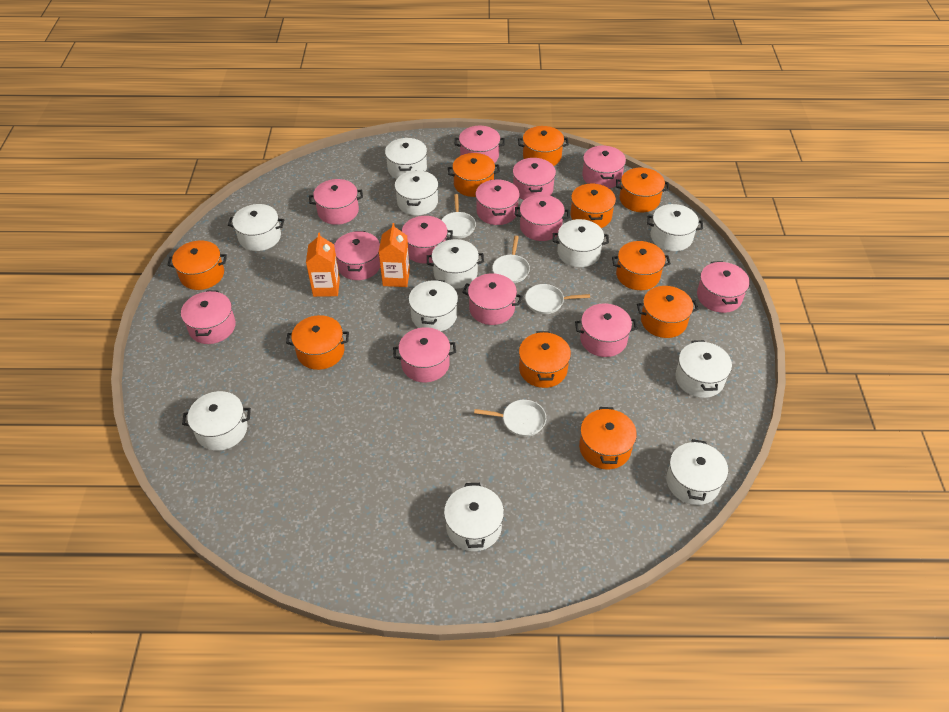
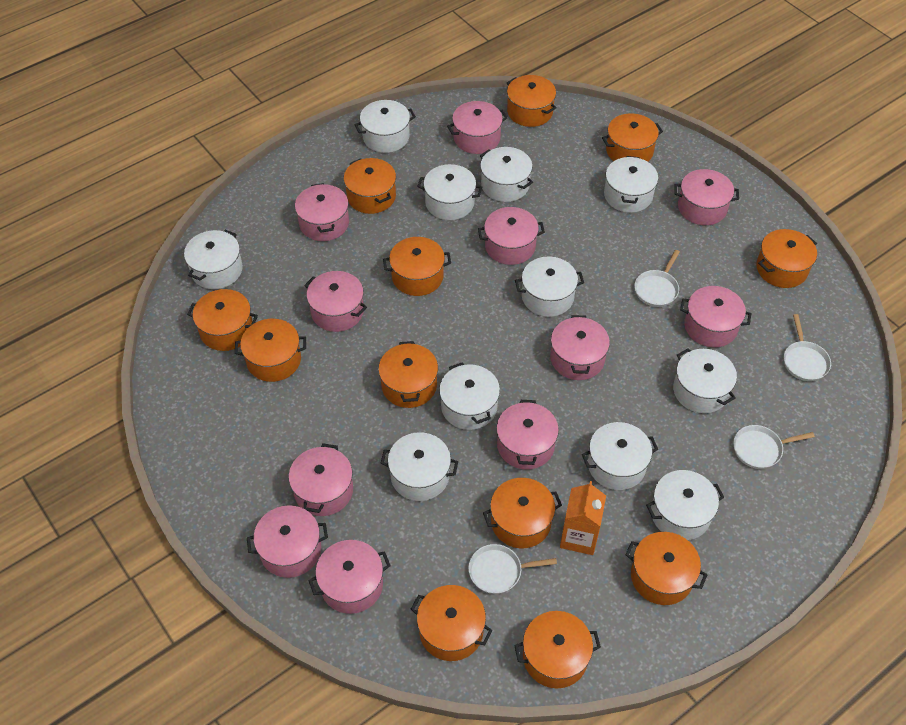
orange carton: [306,233,340,297] [379,223,410,287] = 2 -> [560,481,606,555] = 1
orange pot: [167,240,227,290] [286,315,349,370] [448,153,500,197] [518,126,569,166] [519,331,571,388] [571,183,616,228] [579,407,637,470] [612,241,671,290] [616,168,669,212] [637,286,699,338] = 10 -> [187,289,258,351] [235,319,306,382] [344,158,396,214] [378,341,438,408] [383,237,451,296] [411,585,493,661] [483,478,562,548] [507,75,557,127] [514,611,601,688] [602,113,663,162] [625,532,707,605] [756,229,817,288] = 12
pink pot: [181,290,236,344] [309,179,363,225] [334,231,380,280] [393,327,456,382] [400,216,453,264] [455,126,505,163] [462,274,522,325] [475,179,520,225] [513,158,556,200] [515,194,569,241] [575,303,637,357] [582,146,626,189] [697,261,750,313] = 13 -> [247,505,328,578] [289,443,353,516] [295,183,349,241] [304,271,367,332] [308,540,391,614] [447,101,508,154] [478,207,545,265] [496,400,559,470] [550,315,610,380] [674,169,739,225] [680,286,752,347] = 11

